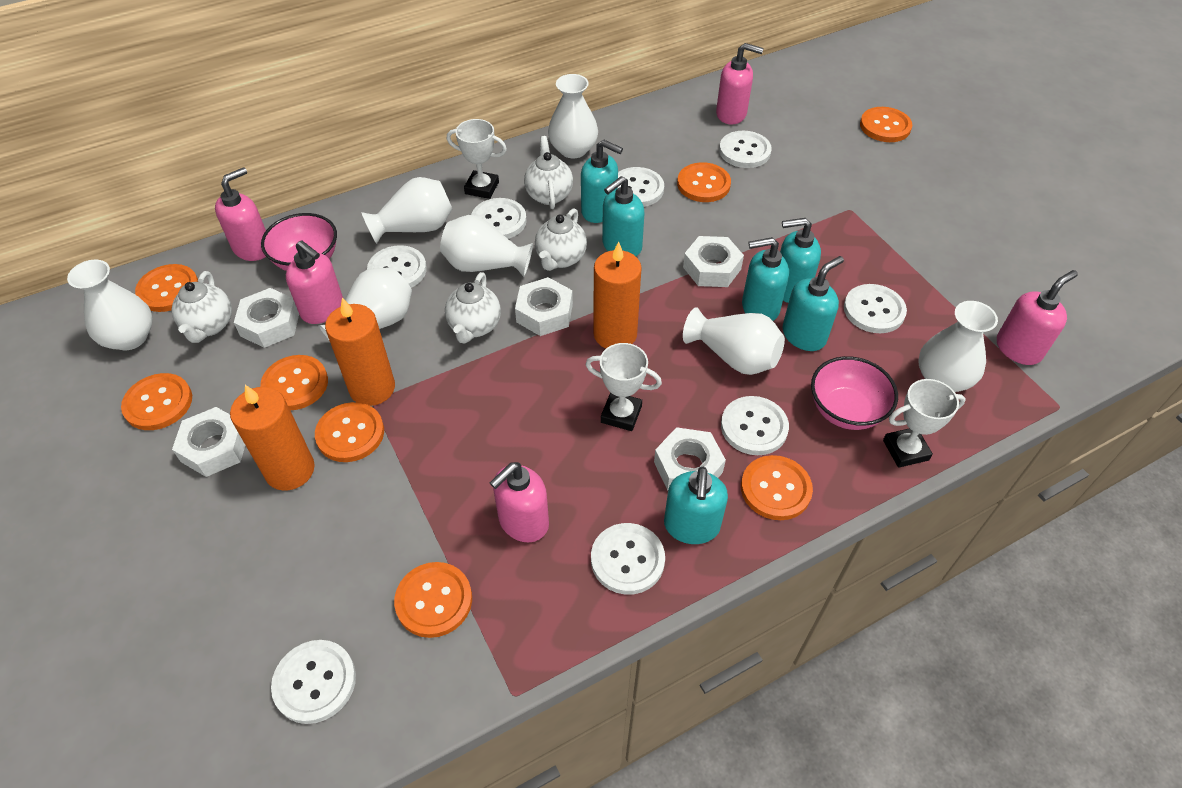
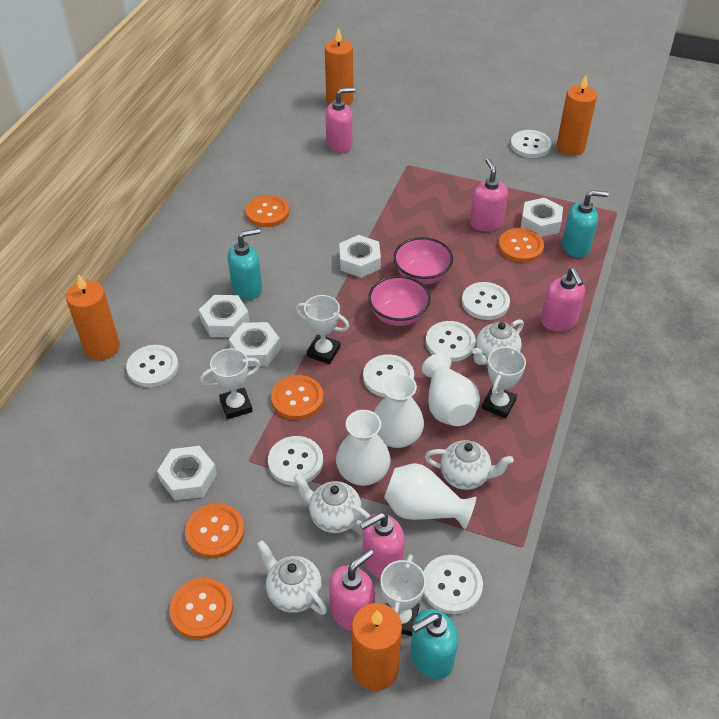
orange button: [121,373,192,430] [135,264,198,312] [260,355,328,411] [315,402,384,462] [394,562,472,638] [677,162,731,202] [741,455,813,520] [860,107,912,142] = 8 -> [170,578,233,639] [185,503,245,558] [245,195,289,227] [271,375,323,420] [498,228,544,263] = 5
orange candle: [230,385,315,491] [325,298,395,406] [593,241,642,348] = 3 -> [66,274,120,360] [325,28,353,106] [352,603,402,691] [557,75,597,156] = 4
turquoise soap dispenser: [581,139,623,223] [602,176,645,256] [664,467,728,544] [742,237,789,321] [780,218,821,303] [782,256,844,351] = 6 -> [228,228,262,300] [410,609,458,680] [562,190,609,258] = 3
white button: [271,640,356,724] [367,245,427,288] [471,198,527,239] [591,523,665,595] [618,167,664,207] [719,131,772,168] [721,396,789,455] [844,284,907,333] = 8 -> [126,345,178,387] [268,436,323,485] [363,354,414,397] [423,555,483,614] [426,321,476,362] [462,282,510,320] [510,130,551,158] = 7
white trophy: [447,119,507,199] [585,343,662,431] [883,379,966,468] = 3 -> [200,348,261,419] [296,295,349,364] [380,554,426,636] [482,347,526,418] = 4
white vase: [67,260,153,350] [318,267,412,340] [361,177,452,244] [440,215,533,277] [548,74,598,158] [683,307,785,375] [918,301,998,392] = 7 -> [336,410,391,486] [374,373,424,448] [384,463,476,530] [422,353,480,426] = 4

